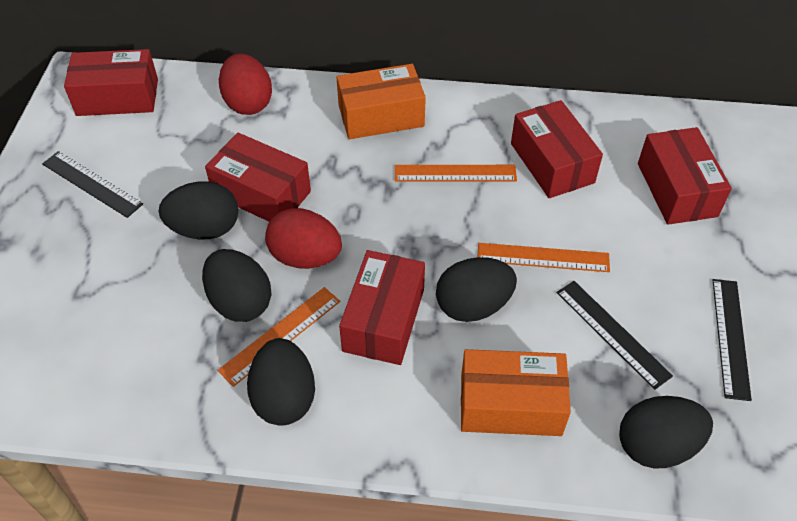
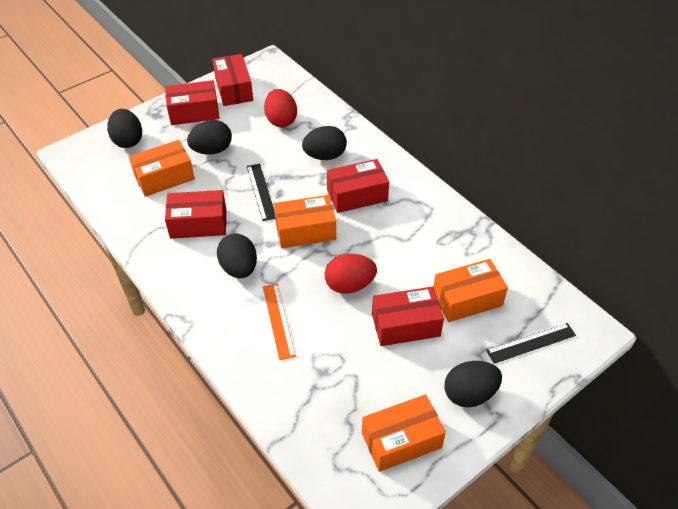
black ruler: [42,151,143,218] [556,281,673,390] [713,279,752,401] = 3 -> [247,164,275,221] [486,323,576,364] = 2
orange box: [336,64,426,139] [461,349,571,436] = 2 -> [129,140,195,197] [274,195,336,248] [362,394,446,472] [433,259,508,322] = 4
orange ruler: [217,287,340,387] [395,165,517,181] [477,243,610,272] = 3 -> [263,283,296,360] = 1

